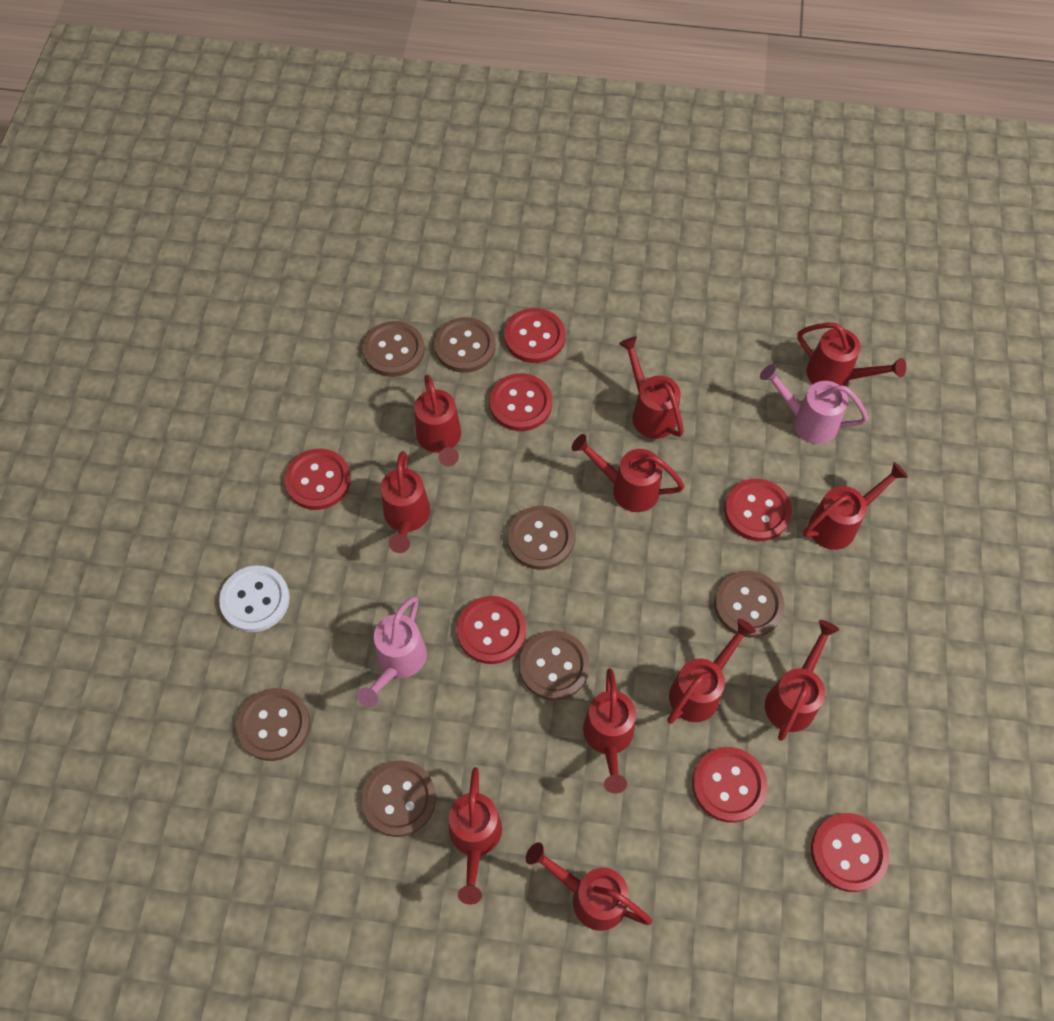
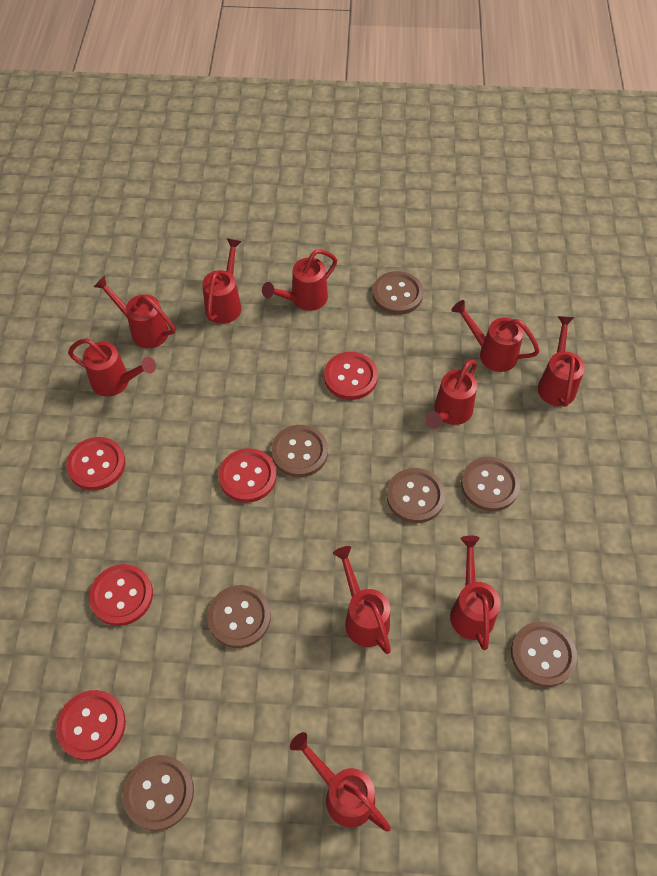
pink watering can: [357,597,427,707] [760,364,868,444] = 2 -> none = 0
red button: [284,449,351,510] [457,596,526,664] [489,373,552,431] [504,308,565,363] [692,747,768,823] [724,479,792,541] [811,813,889,892] = 7 -> [56,690,126,761] [66,437,126,490] [89,564,153,626] [218,448,277,503] [324,352,378,400] = 5
red watering can: [381,451,430,553] [414,374,461,466] [449,767,502,905] [526,842,652,931] [572,434,684,512] [583,668,636,794] [619,337,684,439] [667,618,756,724] [765,620,839,741] [797,323,906,386] [803,462,908,550] = 11 -> [68,338,156,397] [94,276,175,348] [202,238,242,324] [262,249,337,311] [290,732,391,832] [333,546,391,654] [425,360,477,429] [450,536,500,650] [452,300,540,372] [538,316,585,407] = 10
white button: [219,565,290,632] = 1 -> none = 0

